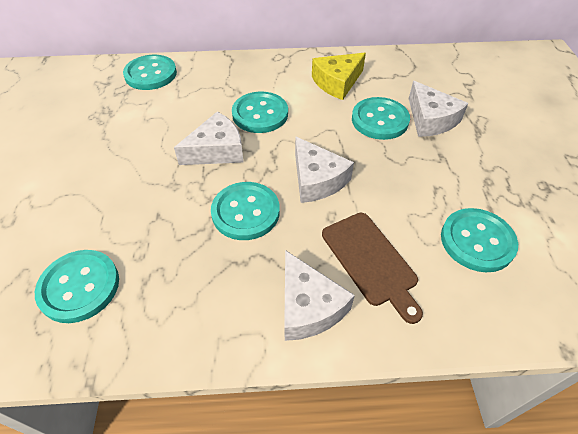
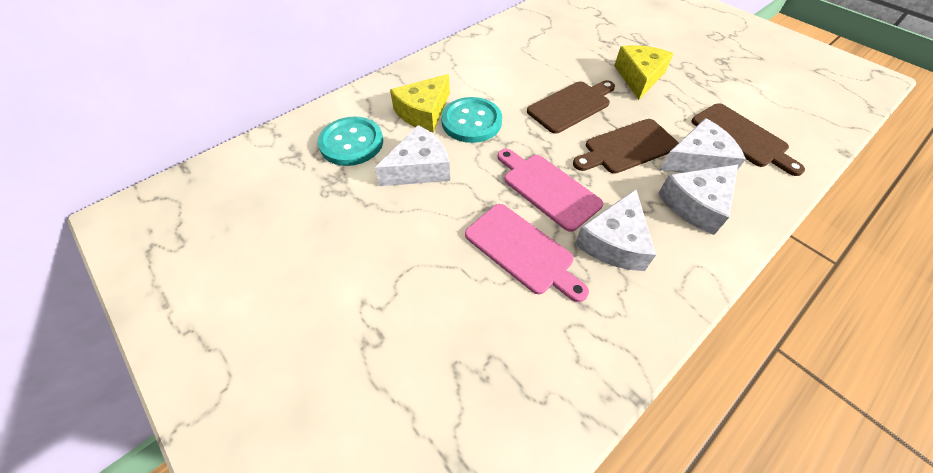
brown cutting board: [322,213,423,324] = 1 -> [527,80,615,134] [573,119,678,174] [692,103,805,176] = 3
pink cutting board: none = 0 -> [465,204,589,302] [497,149,603,232] = 2
turquoise button: [35,250,119,323] [123,55,177,90] [211,182,280,240] [232,92,288,133] [352,97,410,140] [441,208,518,272] = 6 -> [318,116,383,166] [441,97,502,143] = 2
yellow cheese: [312,53,366,100] = 1 -> [390,74,450,133] [614,45,674,100] = 2

